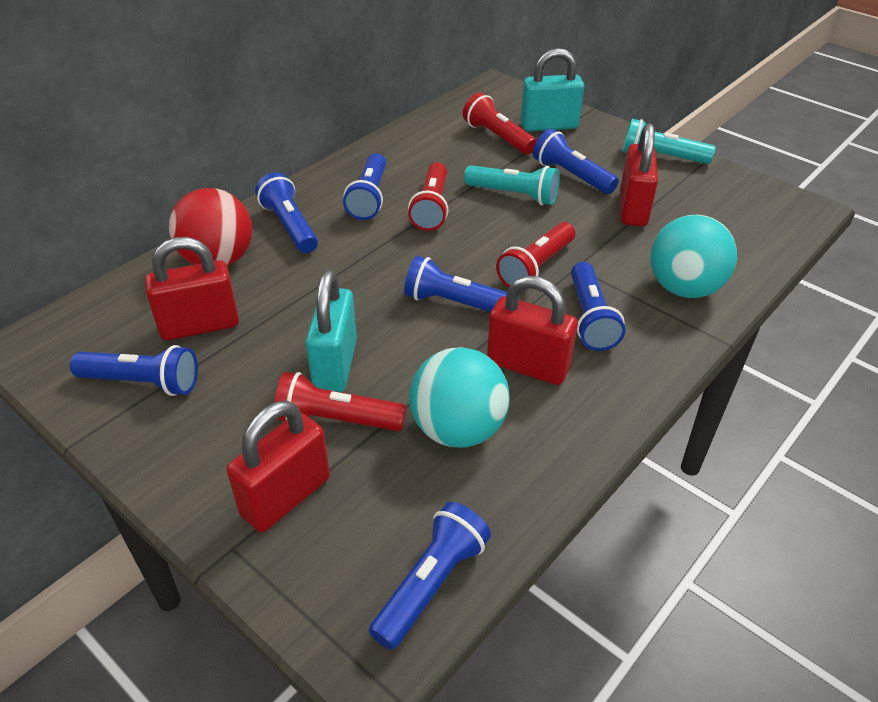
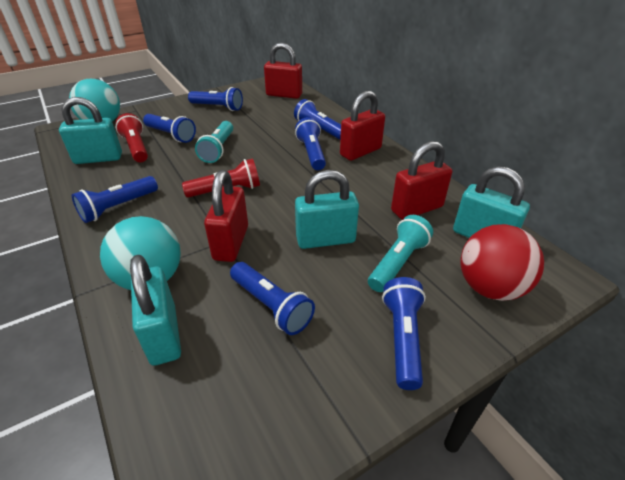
red flashlight: [274,372,406,431] [408,162,449,231] [463,93,537,155] [496,222,575,287] = 4 -> [116,113,148,162] [182,158,260,198] = 2
turquoise padlock: [306,270,357,392] [520,48,584,131] = 2 -> [59,97,122,164] [130,255,181,366] [295,170,359,249] [453,166,530,238] = 4

